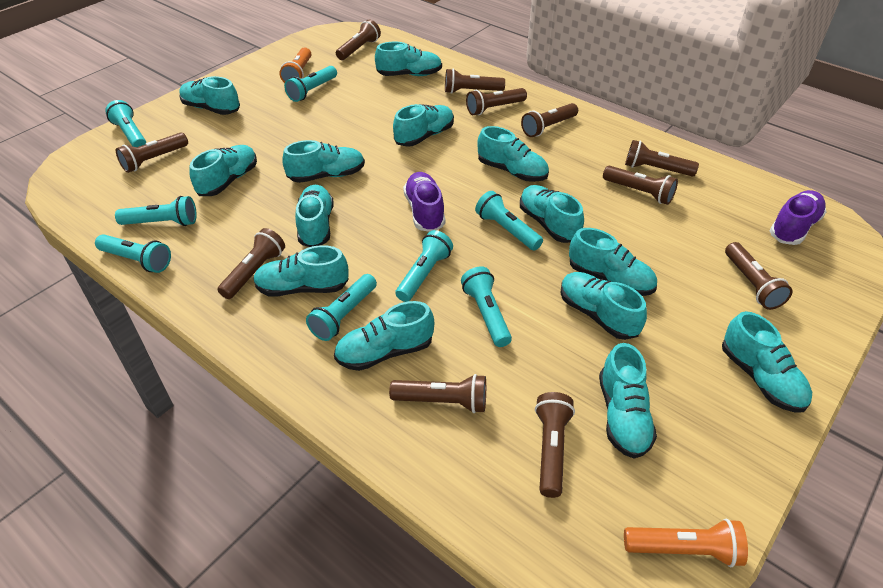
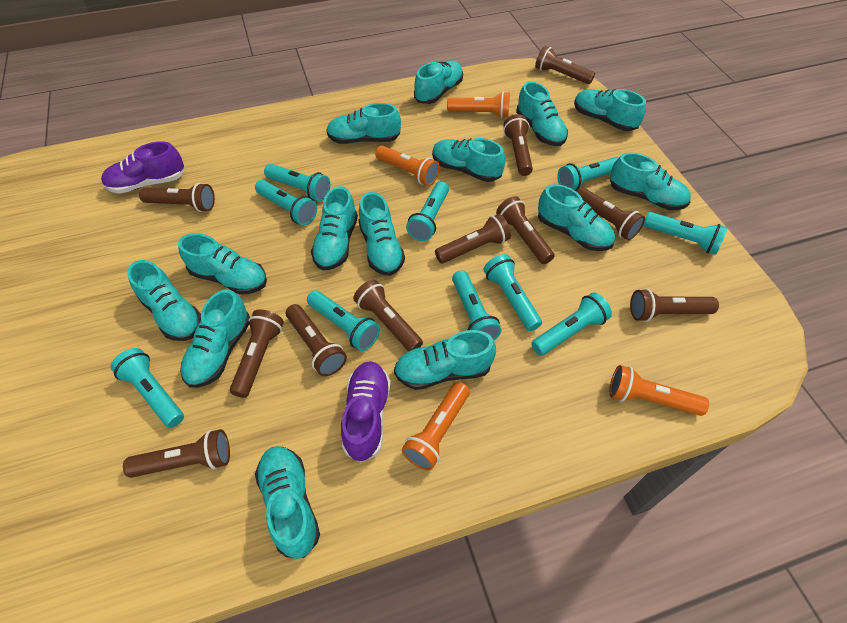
orange flashlight: [279,47,311,83] [624,519,748,567] = 2 -> [375,145,440,186] [402,382,470,471] [447,92,510,118] [609,365,709,416] = 4
turquoise flashlight: [95,234,171,273] [105,100,146,147] [115,196,197,226] [284,66,337,102] [306,274,377,341] [395,230,453,302] [461,266,512,347] [475,191,543,250] = 8 -> [111,348,184,428] [255,180,317,226] [264,164,330,201] [307,290,380,351] [406,181,449,241] [452,270,502,340] [483,254,542,331] [531,292,612,356] [557,157,619,191] [644,212,728,255] = 10

